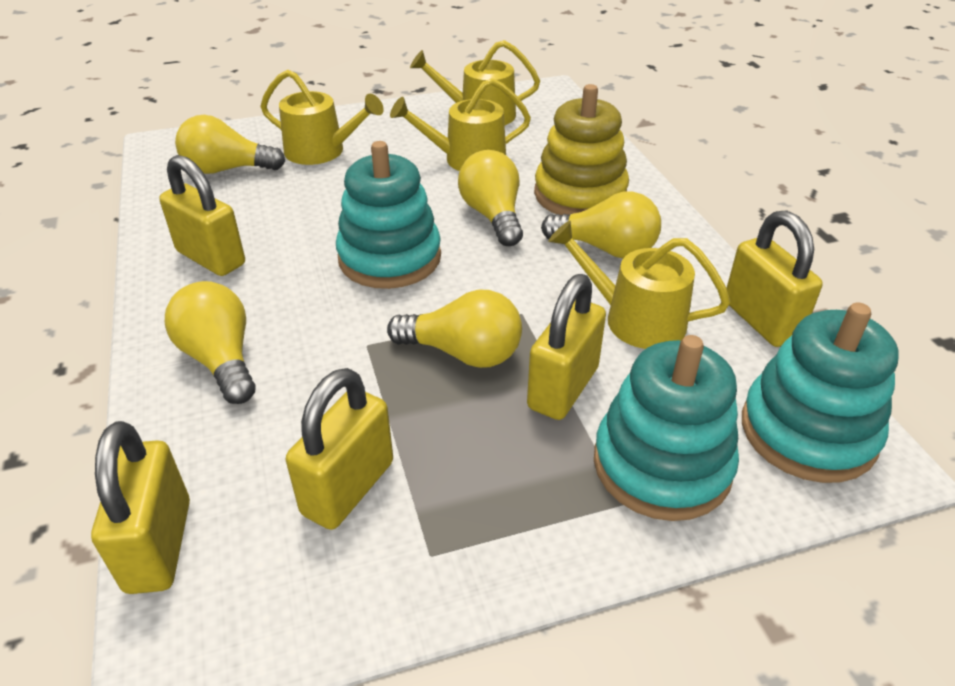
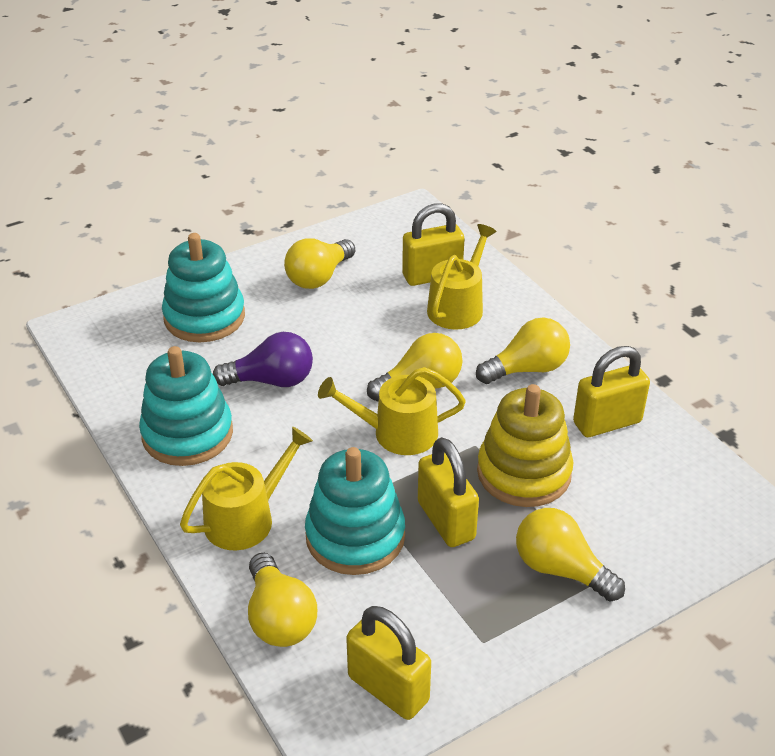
purple light bulb: none = 0 -> [213,332,313,387] = 1
yellow padlock: [91,421,190,594] [160,155,245,276] [286,368,393,530] [527,274,606,420] [727,210,823,347] = 5 -> [346,606,431,720] [402,203,465,286] [418,437,479,547] [573,346,650,437] = 4
yellow watering can: [261,70,384,165] [390,78,531,171] [410,40,540,125] [548,221,731,349] = 4 -> [180,427,313,550] [318,367,466,455] [427,224,496,330] = 3

